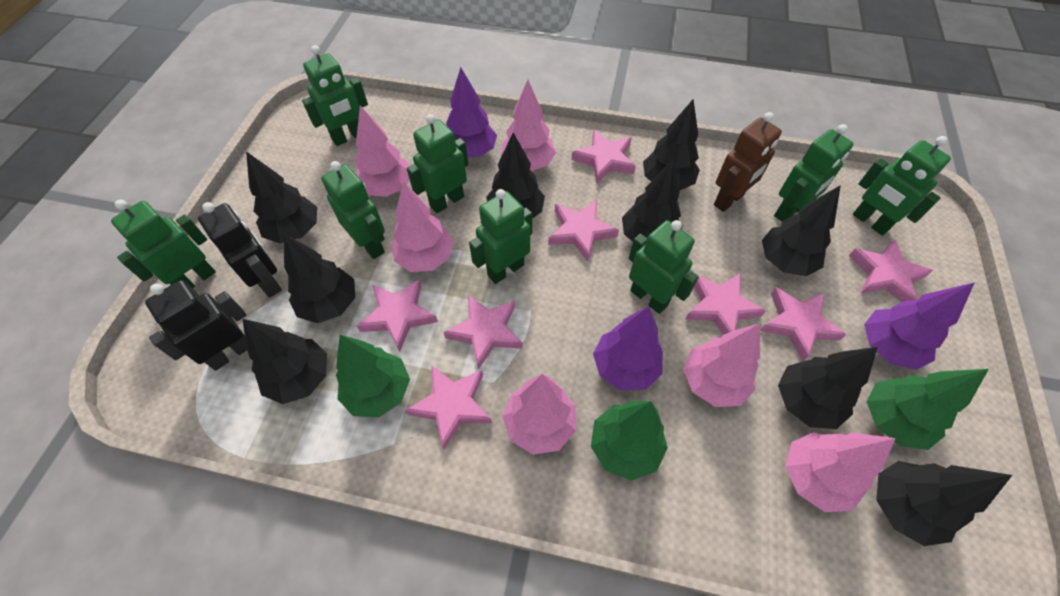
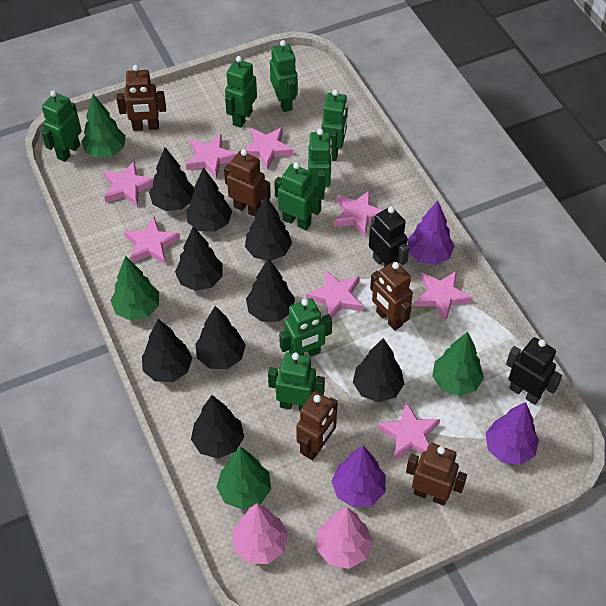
brown robot: [714,112,782,212] = 1 -> [116,65,166,131] [224,149,271,217] [296,391,338,461] [370,261,413,331] [406,443,467,506] = 5
green tree: [336,335,410,418] [591,401,668,481] [867,369,989,450] = 3 -> [81,94,126,158] [111,256,159,321] [217,447,271,510] [432,332,484,396] = 4
pink tree: [355,105,410,197] [392,181,454,272] [501,80,556,171] [502,374,576,455] [683,323,760,407] [785,432,896,512] = 6 -> [232,504,288,564] [317,507,373,569] = 2

